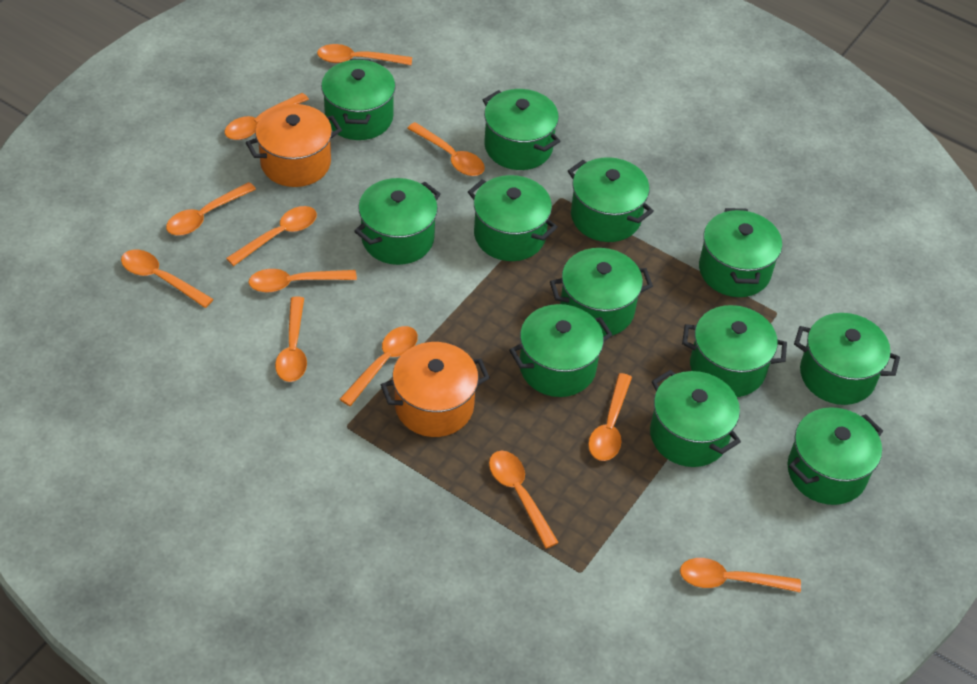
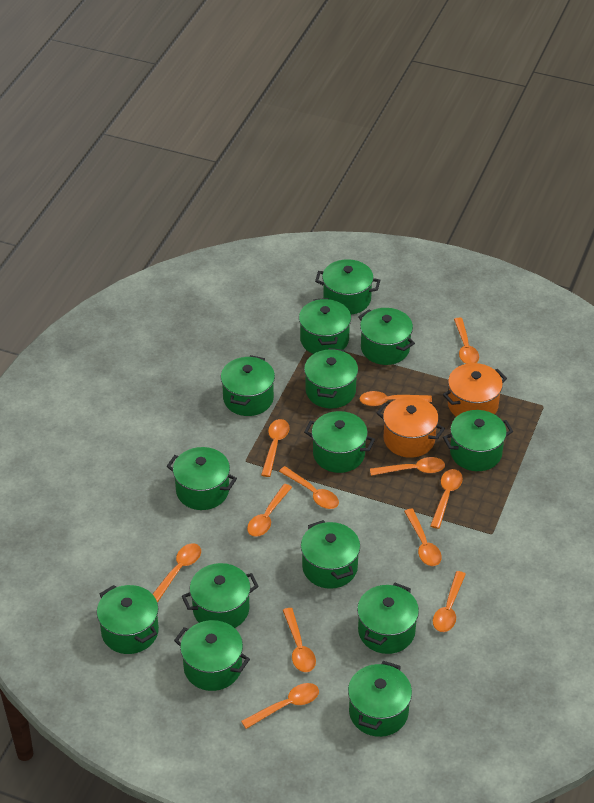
green pot: [321,59,396,140] [354,178,441,265] [468,175,558,261] [483,89,560,170] [509,304,613,397] [550,248,653,337] [568,157,654,242] [650,370,741,467] [682,305,787,397] [699,208,782,297] [788,407,883,505] [794,313,900,405] = 12 -> [97,585,159,654] [167,447,237,510] [174,620,250,691] [182,563,259,628] [221,355,275,416] [299,298,351,354] [301,520,360,589] [304,348,358,409] [304,411,375,473] [315,259,380,315] [348,661,412,737] [357,583,419,654] [358,308,415,365] [443,410,513,471] = 14

